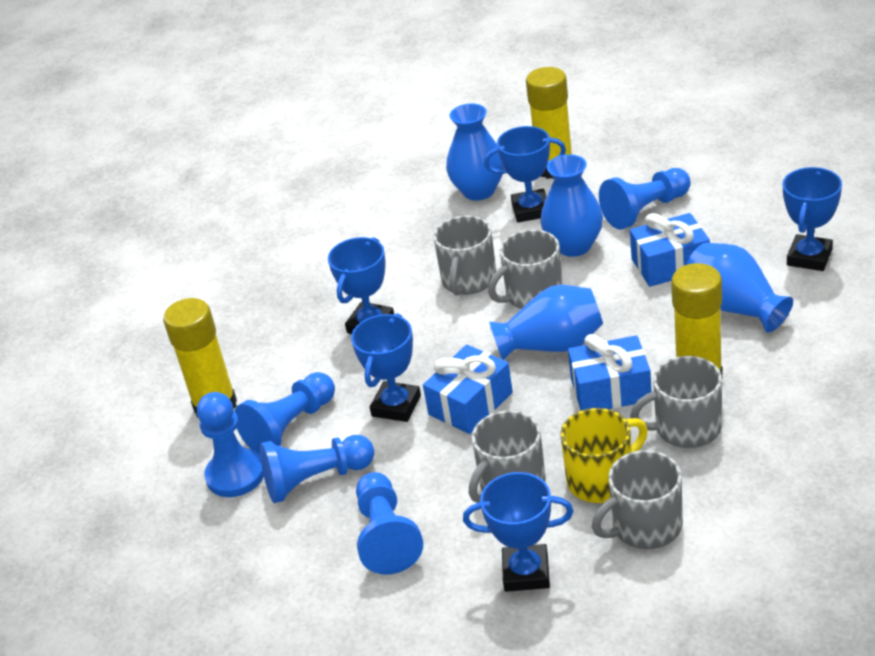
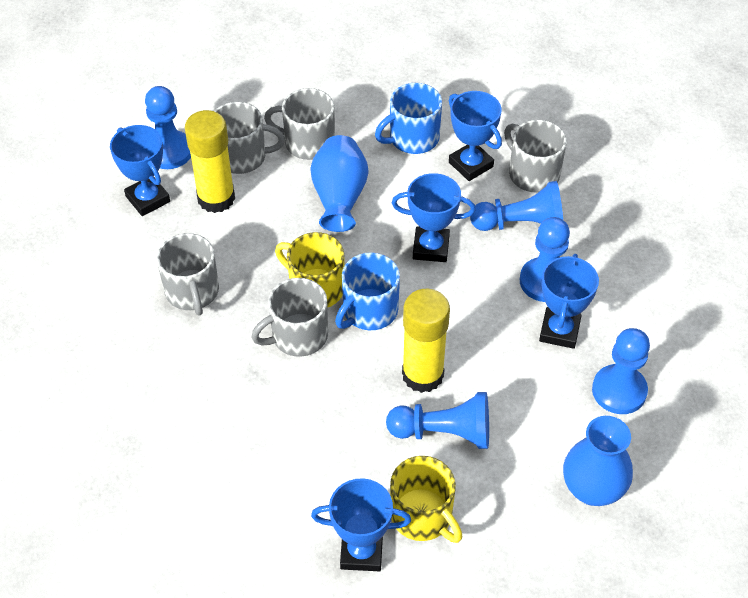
blue gift: [423,345,513,434] [568,334,652,410] [630,213,710,287] = 3 -> none = 0
blue mug: none = 0 -> [335,252,400,330] [375,83,442,154] = 2
blue vase: [446,104,504,200] [489,285,603,360] [540,154,603,257] [686,243,793,332] = 4 -> [310,135,368,232] [563,416,633,506] = 2
yellow glue stick: [163,298,237,417] [526,67,572,179] [671,263,723,379] = 3 -> [185,110,235,213] [402,289,450,393] = 2
yellow mug: [560,408,648,503] = 1 -> [275,232,344,308] [390,456,462,543] = 2

